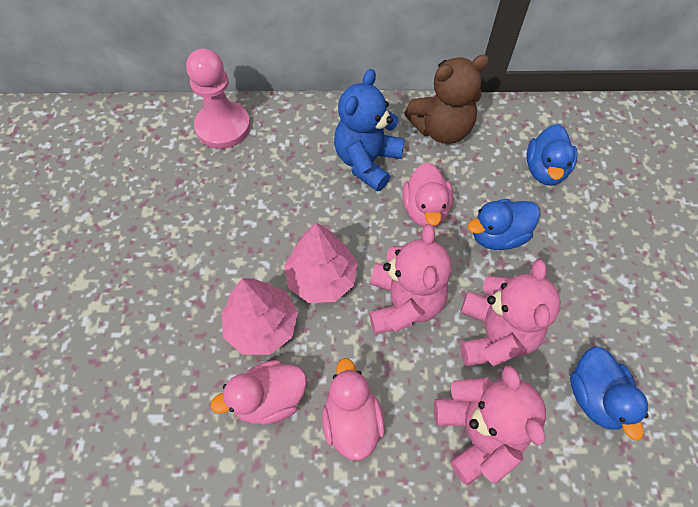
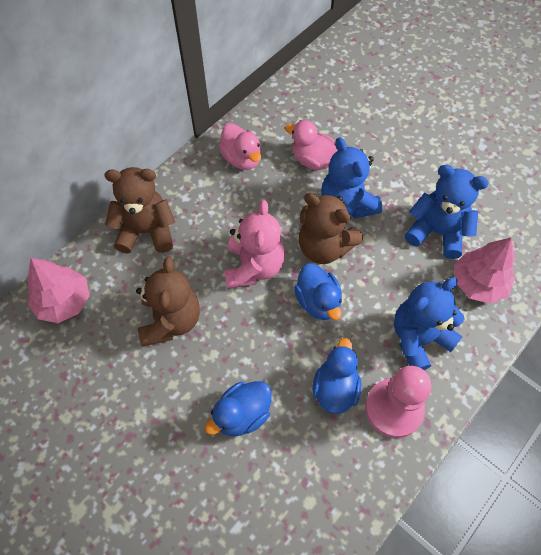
blue teddy bear: [334,69,405,192] = 1 -> [321,137,382,218] [394,278,465,370] [405,165,489,259] = 3
brown teddy bear: [404,55,489,144] = 1 -> [105,167,175,254] [136,257,200,346] [299,193,363,264] = 3
pink duck: [210,360,307,425] [322,358,385,460] [402,162,453,227] = 3 -> [219,123,261,170] [285,120,338,170] = 2
pink teddy bear: [369,224,452,335] [434,365,546,486] [460,259,561,366] = 3 -> [224,200,285,289] = 1

